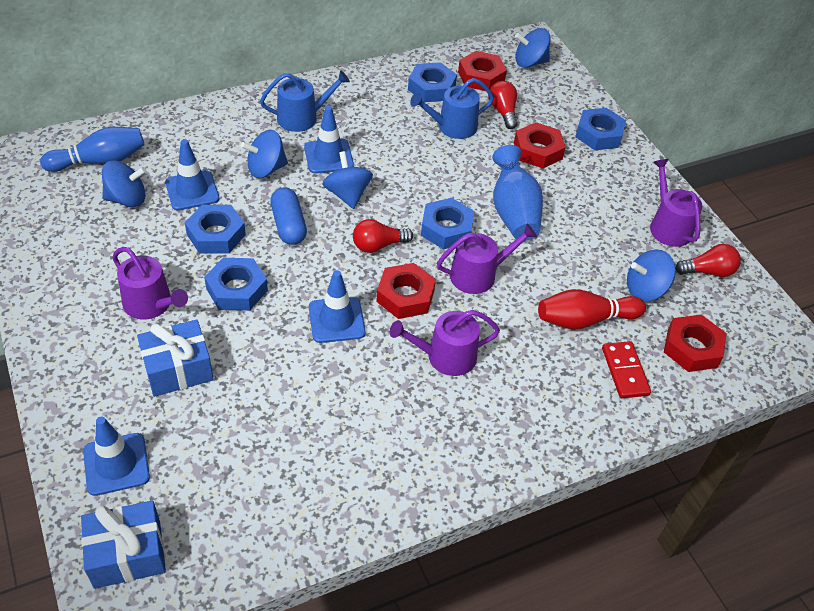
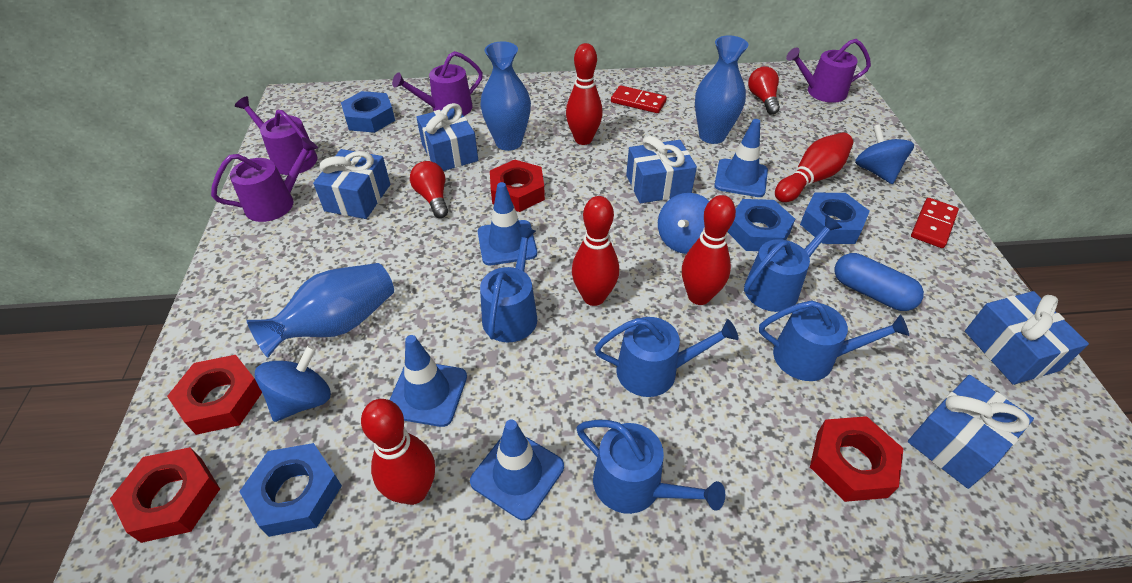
blue bowling pin: [40,127,145,172] = 1 -> none = 0
blue gift: [81,501,166,589] [137,319,214,397] = 2 -> [313,149,390,219] [416,103,478,171] [626,136,697,203] [908,375,1034,489] [965,291,1089,385] = 5
blue nut: [185,205,246,253] [204,258,268,311] [408,62,457,102] [421,198,474,250] [575,108,626,150] = 5 -> [239,443,342,537] [341,91,395,133] [727,199,795,251] [800,193,870,244] = 4
blue spinning top: [102,160,146,207] [241,130,288,178] [323,151,373,209] [515,28,551,68] [627,250,676,302] = 5 -> [255,345,331,422] [658,193,709,254] [855,124,914,184] = 3
blue vase: [492,145,543,241] = 1 -> [246,263,394,358] [481,41,531,151] [695,36,748,144] = 3
blue watering can: [260,70,350,132] [410,78,494,139] = 2 -> [480,227,537,342] [576,420,725,514] [594,317,738,397] [744,215,842,312] [759,300,909,381] = 5
red bowling pin: [538,289,646,329] = 1 -> [361,399,435,505] [566,43,603,145] [572,196,619,306] [682,195,736,305] [775,132,853,202] = 5
red domino: [602,341,651,398] = 1 -> [611,85,667,113] [911,198,959,248] = 2
red light bulb: [353,219,413,253] [488,81,517,129] [676,244,741,277] = 3 -> [410,161,448,218] [748,66,780,114] = 2

